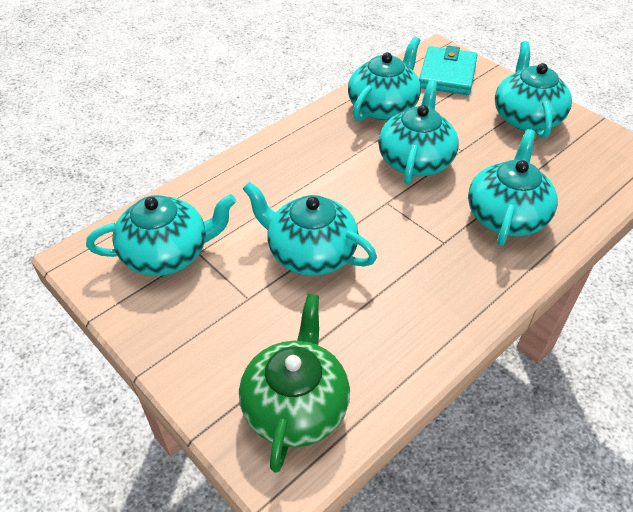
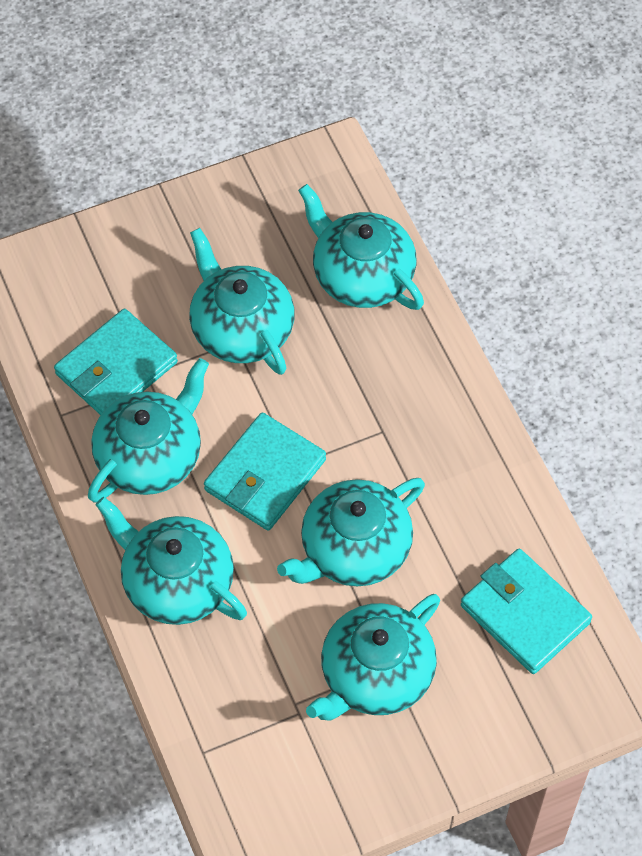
green teapot: [239,294,350,473] = 1 -> none = 0
turquoise wallet: [419,45,477,95] = 1 -> [54,309,178,415] [204,413,326,531] [461,549,592,674] = 3

